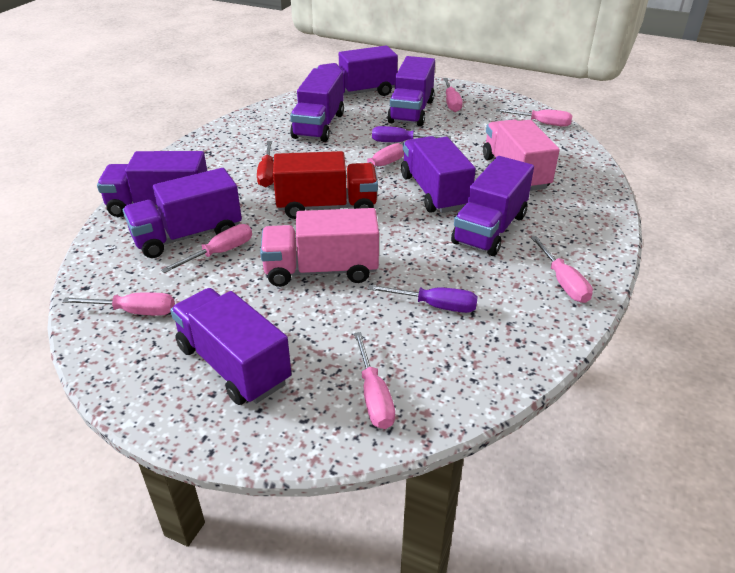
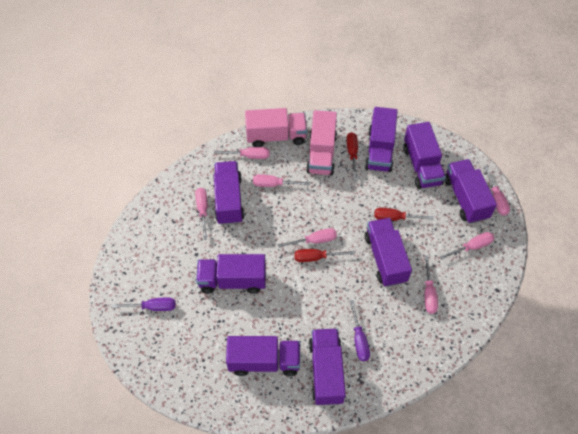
red screwdriver: [257,141,274,187] = 1 -> [294,249,355,262] [346,132,358,180] [374,208,433,221] = 3
red truck: [273,151,378,219] = 1 -> none = 0

